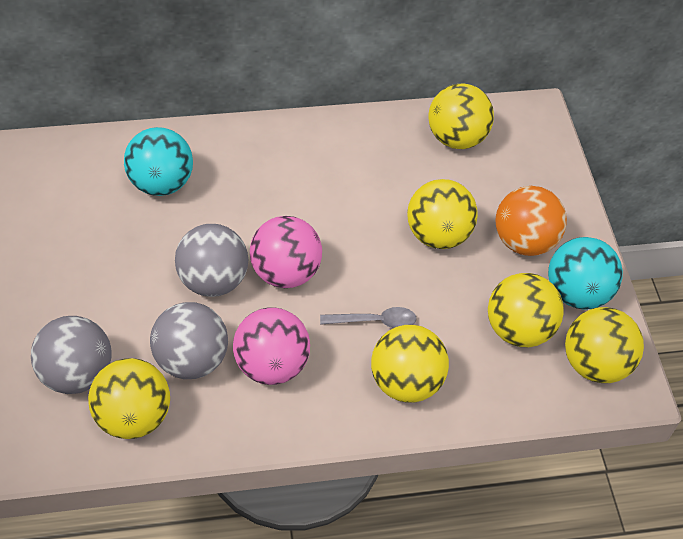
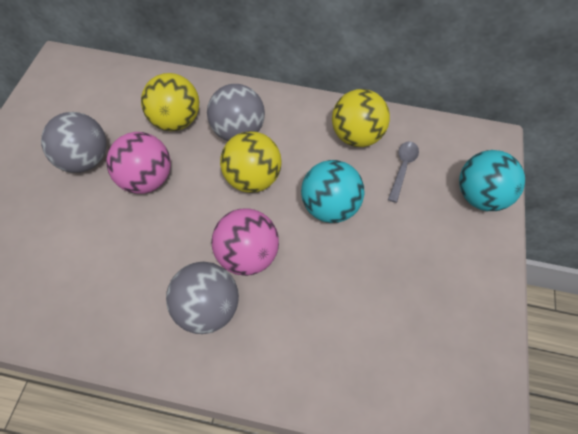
orange ball: [496,186,567,256] = 1 -> none = 0
yellow ball: [88,358,170,439] [371,325,449,403] [407,179,478,249] [428,84,494,149] [488,273,564,347] [565,307,644,383] = 6 -> [141,73,199,131] [220,131,282,193] [332,89,390,147] = 3

